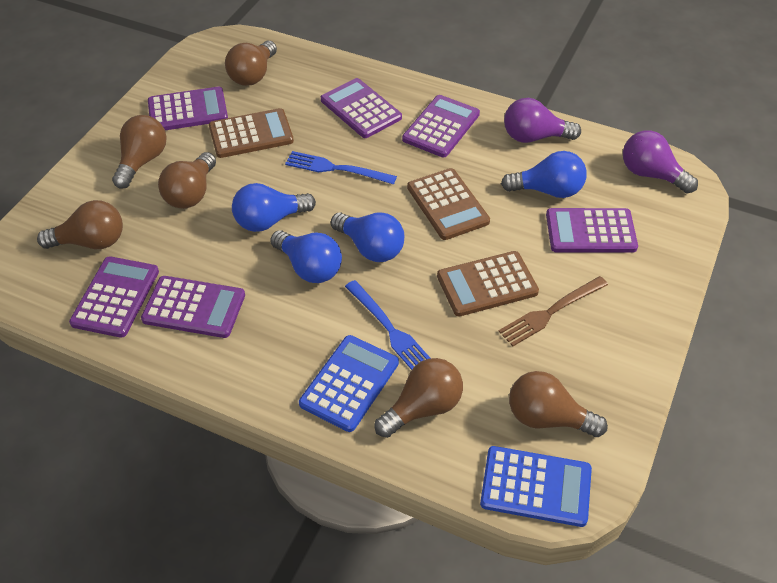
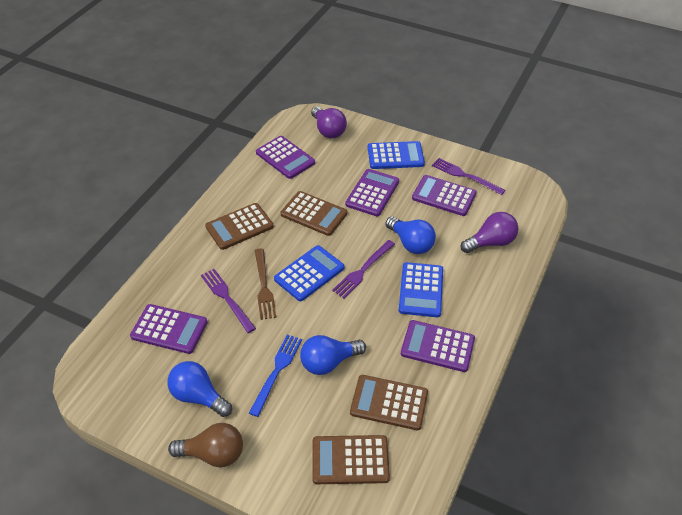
blue calculator: [299,335,399,432] [480,446,592,527] = 2 -> [274,245,344,301] [368,141,425,169] [399,262,443,317] = 3
blue fork: [285,151,397,185] [345,280,431,370] = 2 -> [249,334,302,417] = 1
blue light bulb: [232,183,316,232] [270,230,342,283] [331,212,404,262] [501,151,587,198] = 4 -> [167,361,232,417] [300,335,366,375] [385,217,436,254] = 3
brown calculator: [209,108,294,158] [407,168,490,240] [437,251,539,316] = 3 -> [205,203,274,250] [281,191,347,236] [312,435,390,484] [350,375,428,430] = 4
brown light bulb: [37,200,123,249] [112,115,166,189] [158,152,216,209] [225,41,277,86] [375,358,463,438] [509,371,608,437] = 6 -> [168,423,243,467] = 1
purple calculator: [69,256,159,338] [141,276,245,338] [148,87,228,130] [321,78,402,138] [402,95,480,157] [546,208,638,253] = 6 -> [130,304,208,354] [256,136,315,179] [345,169,399,216] [401,320,475,372] [412,175,477,216] = 5
purple fork: none = 0 -> [201,269,256,333] [332,240,395,298] [432,158,505,195] = 3

